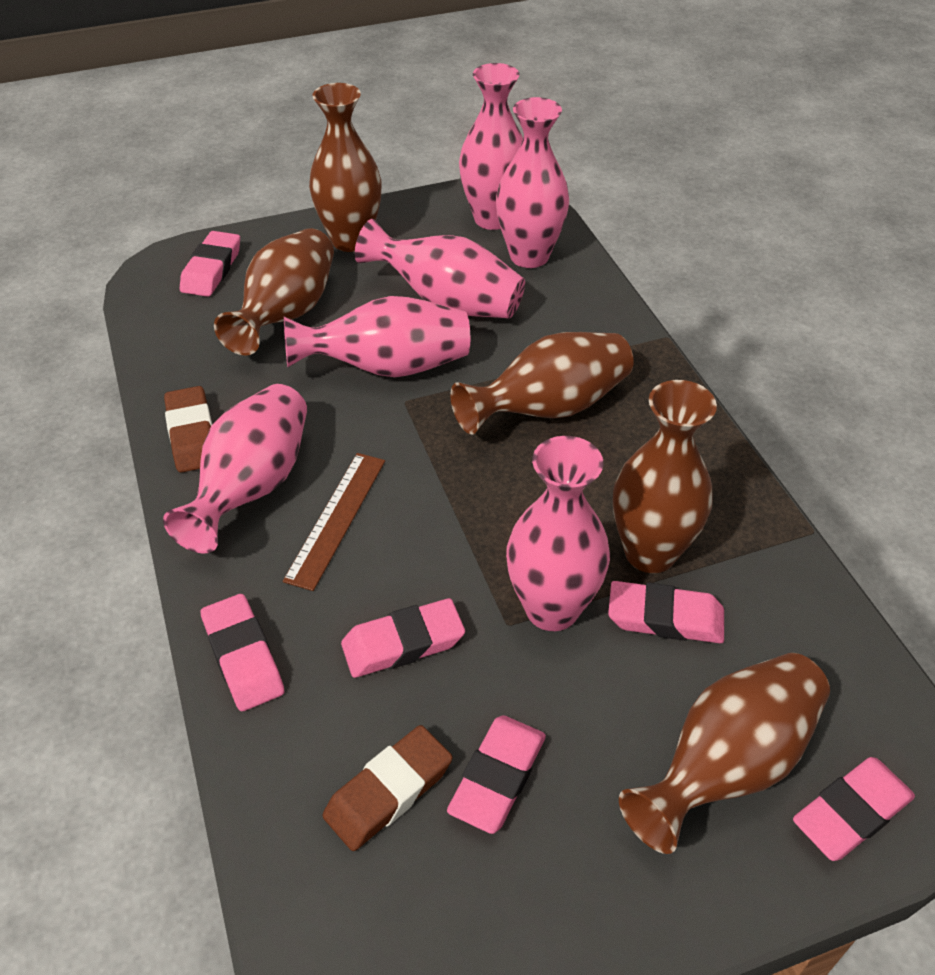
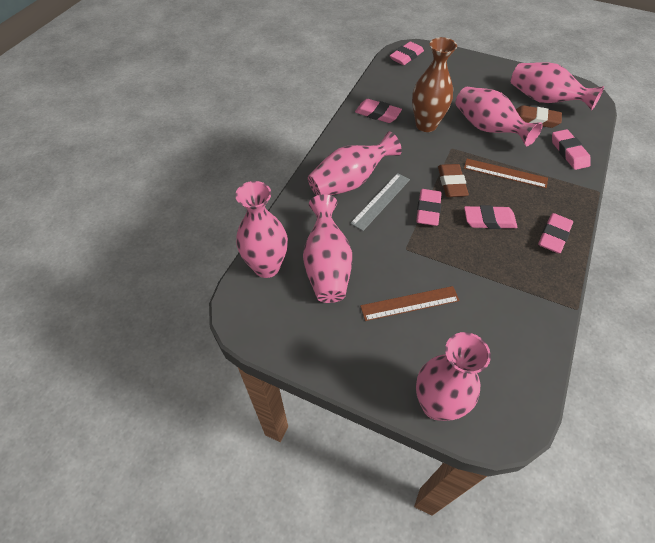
brown ruler: [283,453,385,591] = 1 -> [360,286,460,321] [464,159,548,188] = 2
brown vase: [214,228,334,355] [309,83,382,252] [450,332,634,434] [613,380,717,573] [619,653,830,854] = 5 -> [412,37,457,132] = 1
grey ruler: none = 0 -> [350,173,410,231] = 1

